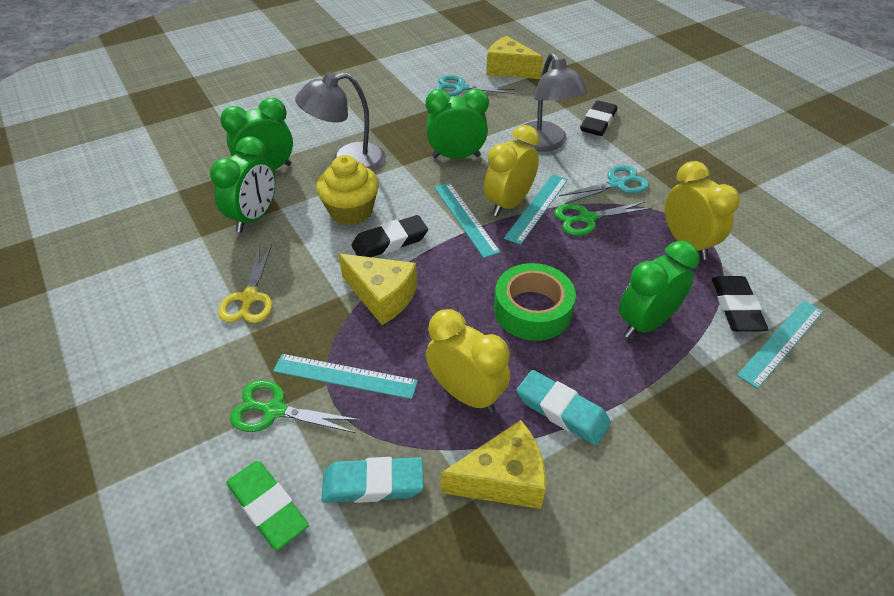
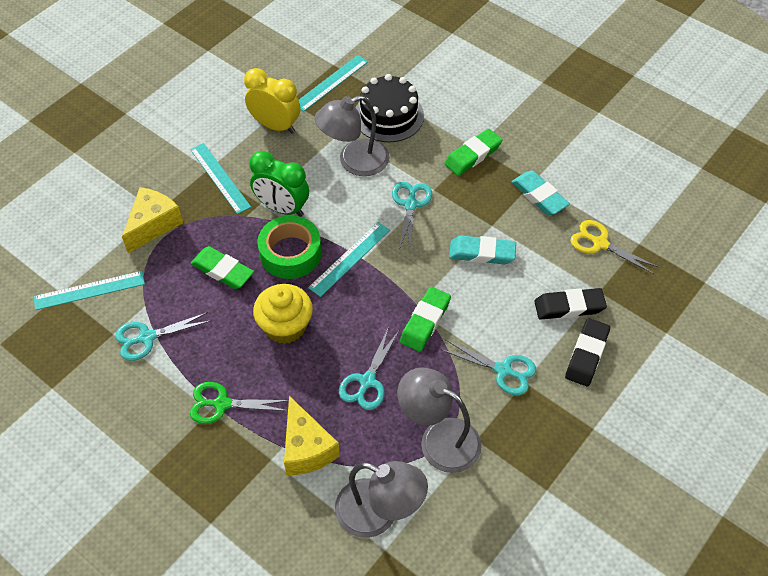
black cake: none = 0 -> [356,74,424,142] = 1
black eraser: [351,215,428,257] [580,100,617,136] [712,276,769,332] = 3 -> [534,288,607,319] [565,318,610,386] = 2
green clock: [210,136,275,232] [220,98,293,170] [426,88,489,159] [619,241,699,338] = 4 -> [249,151,309,217] = 1
green eraser: [227,461,309,550] = 1 -> [190,246,254,289] [400,287,451,352] [444,129,502,176] = 3
green scissors: [230,380,361,433] [554,201,652,236] = 2 -> [190,382,289,424] = 1
grey lamp: [295,72,386,172] [517,53,588,152] = 2 -> [314,95,389,176] [335,461,428,538] [397,367,482,473] = 3
turquoise scissors: [435,75,515,96] [559,165,649,204] = 2 -> [115,312,210,361] [339,327,399,410] [392,182,432,250] [440,340,536,395] = 4
yellow cheese: [339,254,417,325] [441,420,546,509] [486,36,543,79] = 3 -> [122,187,183,253] [284,396,340,476] = 2
yellow clock: [426,309,510,412] [484,125,540,217] [665,161,740,260] = 3 -> [244,68,300,134] = 1

